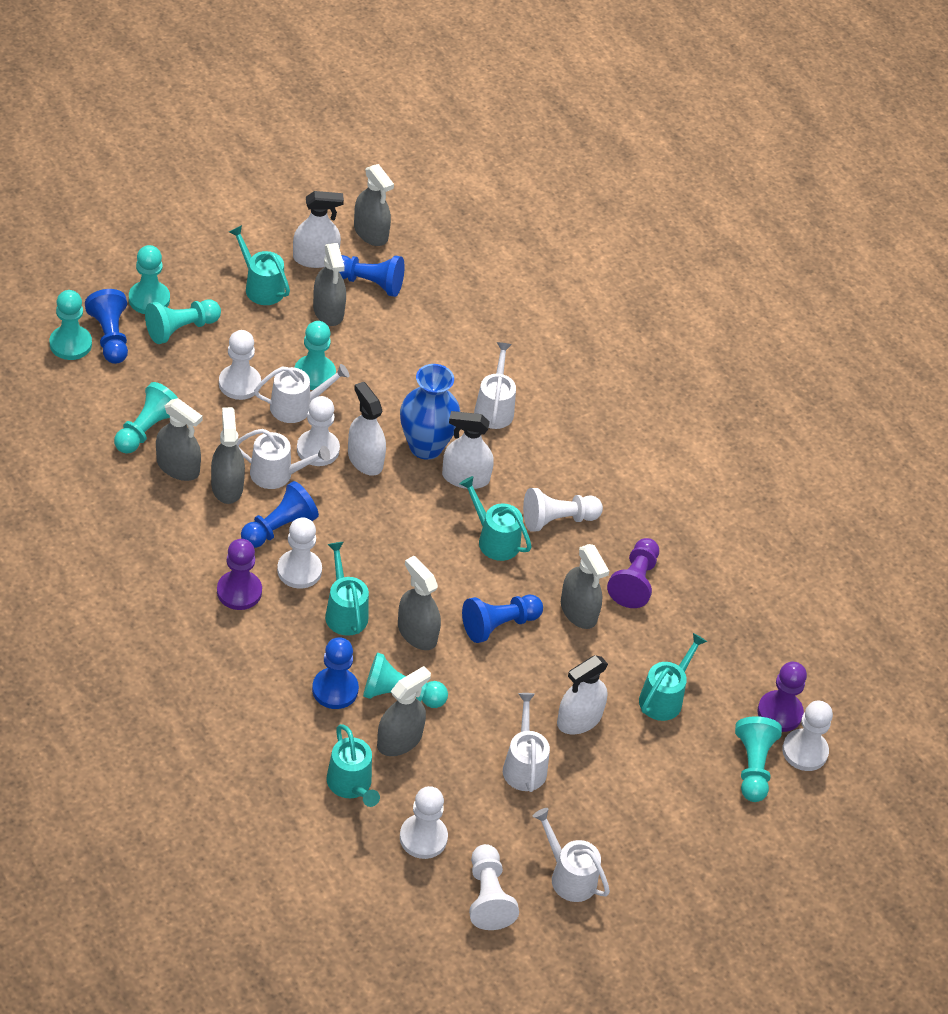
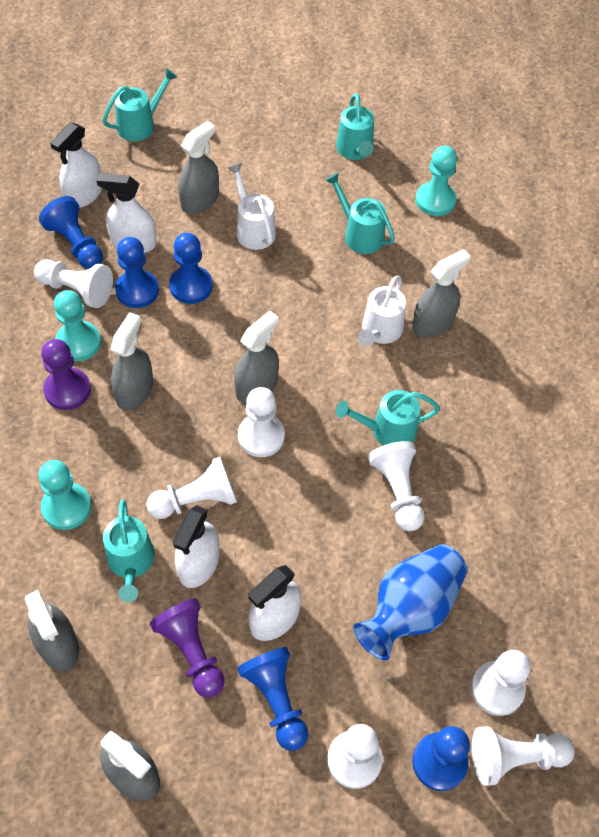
grey spray bottle: [156,398,203,481] [211,407,245,504] [313,243,346,326] [354,164,394,246] [377,666,431,756] [398,556,441,650] [561,544,609,629] = 7 -> [25,590,79,671] [100,730,160,801] [110,312,153,411] [178,121,219,214] [234,311,279,404] [412,249,470,337] = 6
purple pawn: [217,539,262,610] [607,538,659,608] [757,662,807,732] = 3 -> [41,339,91,410] [150,598,225,698] = 2
turquoise pawn: [50,290,92,360] [114,382,178,454] [129,245,170,314] [145,299,221,344] [294,321,336,390] [363,653,448,708] [735,716,782,802] = 7 -> [39,460,91,530] [54,290,101,361] [416,146,457,216] = 3
white watering can: [236,429,330,489] [254,364,349,423] [474,342,516,429] [503,693,550,792] [533,808,610,902] = 5 -> [228,163,276,250] [358,276,406,346] = 2

